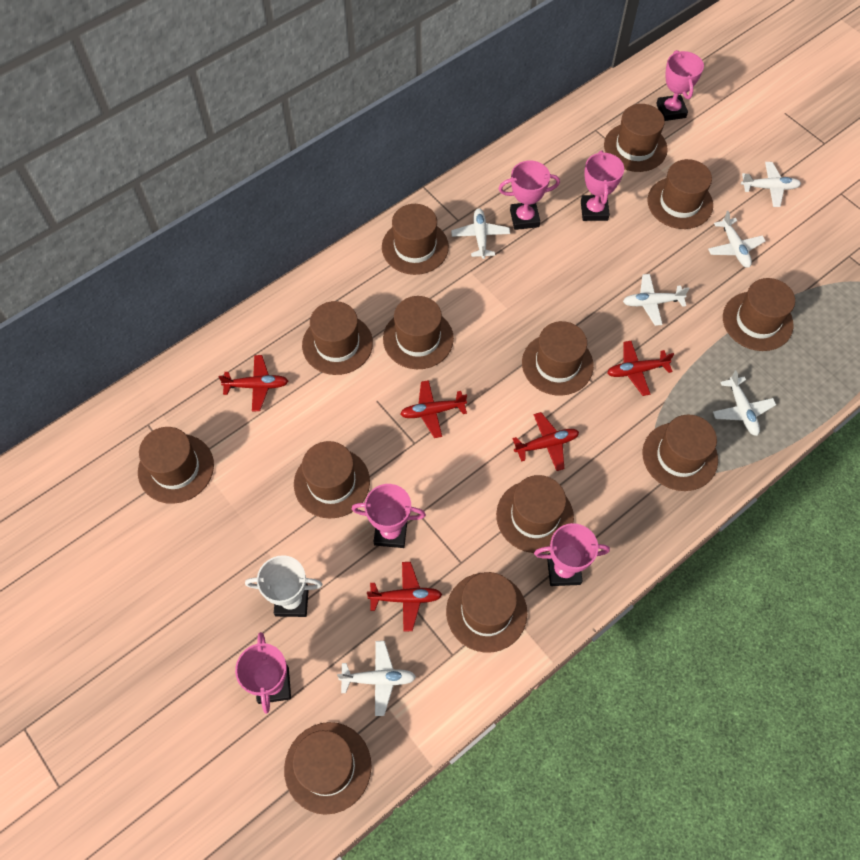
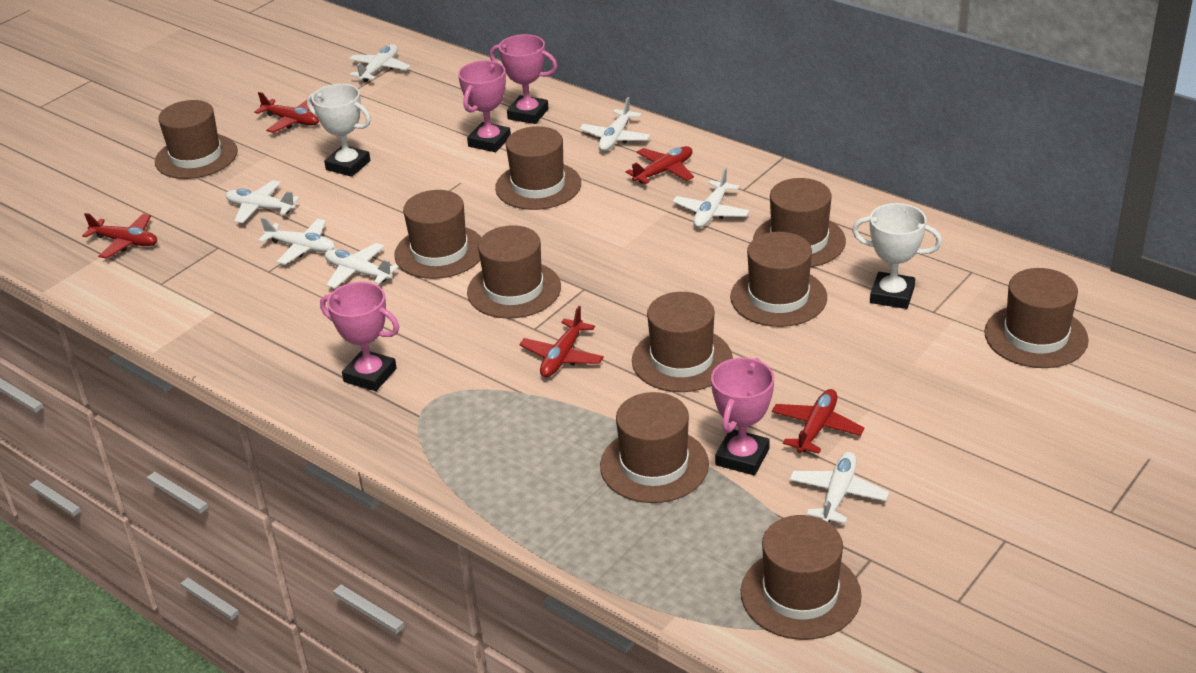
brown hat: [138,427,214,504] [284,722,372,815] [294,441,370,519] [302,301,373,375] [382,204,449,275] [383,296,454,369] [446,572,527,653] [496,475,574,553] [522,321,594,396] [604,104,668,172] [643,415,718,491] [647,159,713,229] [723,278,795,351] = 13 -> [155,100,238,179] [394,190,481,279] [467,225,561,319] [495,126,581,210] [600,392,709,503] [632,292,733,392] [730,232,827,327] [741,515,862,640] [753,178,846,267] [984,268,1089,368] = 10
pink trophy: [235,632,291,714] [352,484,426,548] [498,161,560,230] [534,523,610,586] [581,150,624,221] [656,50,704,121] = 6 -> [320,282,399,391] [458,60,511,152] [489,34,557,124] [711,358,774,475] = 4
white plane: [337,641,416,716] [451,208,510,259] [623,274,689,326] [708,211,765,268] [713,370,776,436] [741,162,801,207] = 6 -> [226,180,299,223] [258,217,335,264] [325,243,399,289] [349,44,410,82] [579,97,650,151] [673,168,750,228] [790,452,889,524] = 7
white trophy: [245,555,322,617] = 1 -> [307,84,371,177] [852,203,942,309] = 2

